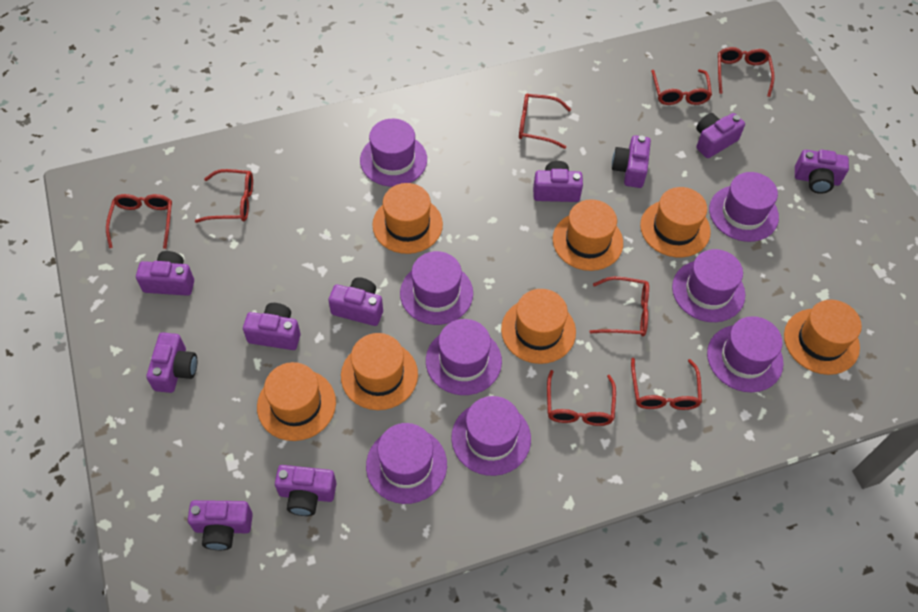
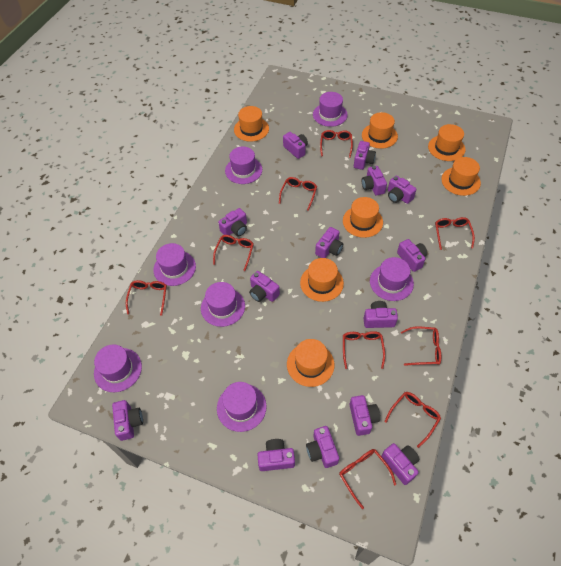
purple camera: [136,251,194,296] [146,332,197,393] [188,500,253,550] [243,303,301,350] [275,465,336,516] [328,277,383,326] [533,161,583,202] [612,135,651,188] [696,113,745,158] [795,149,849,194] = 10 -> [112,400,143,441] [218,208,247,236] [249,271,280,302] [257,439,295,471] [283,132,308,159] [306,426,339,468] [315,227,343,258] [350,395,380,436] [354,141,376,170] [362,166,387,196] [364,301,398,328] [381,443,419,485] [388,176,416,204] [397,239,427,272] = 14
purple hat: [360,119,427,187] [366,423,447,504] [400,251,473,325] [426,319,502,395] [451,396,531,476] [672,249,745,322] [707,316,784,392] [709,172,779,242] = 8 -> [94,345,142,392] [154,243,196,286] [201,282,245,327] [217,382,266,432] [225,147,262,184] [313,92,348,127] [370,257,414,301] = 7
red glasses: [106,194,172,249] [195,169,253,223] [519,94,571,149] [547,370,616,426] [590,277,649,336] [631,358,702,410] [651,69,712,105] [718,47,775,97] = 8 -> [126,280,167,316] [213,235,254,271] [279,177,317,211] [320,130,353,158] [339,449,396,509] [343,331,385,369] [384,392,441,448] [401,326,441,366] [435,217,475,250] = 9

